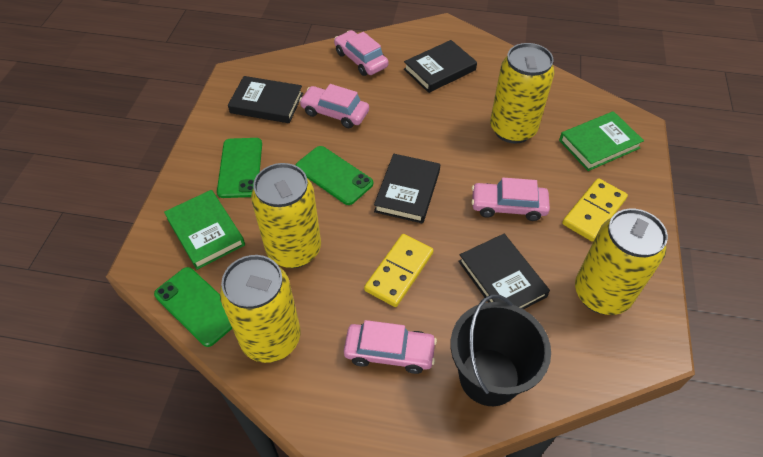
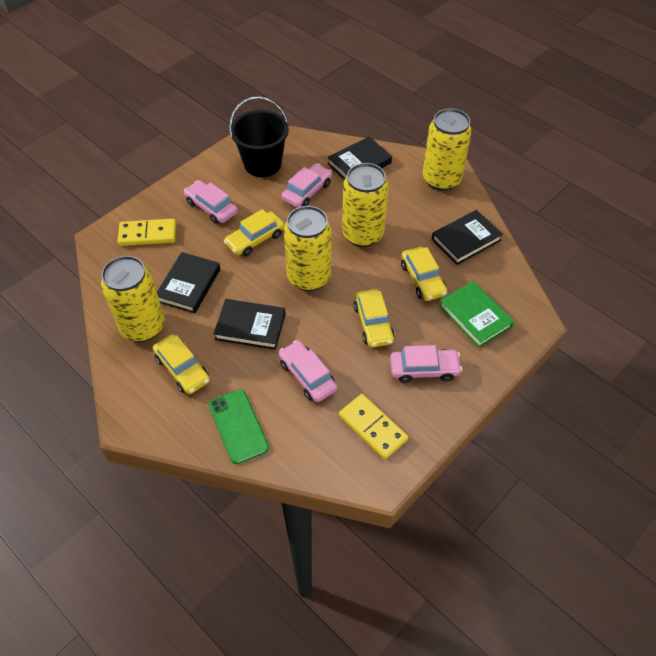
green book: [164,190,245,270] [559,111,644,171] = 2 -> [439,281,514,348] = 1
green phone: [154,267,232,347] [217,138,262,198] [295,146,373,205] = 3 -> [209,389,269,464] = 1
yellow car: none = 0 -> [153,334,210,394] [224,209,284,256] [353,289,395,348] [401,247,447,301] = 4

